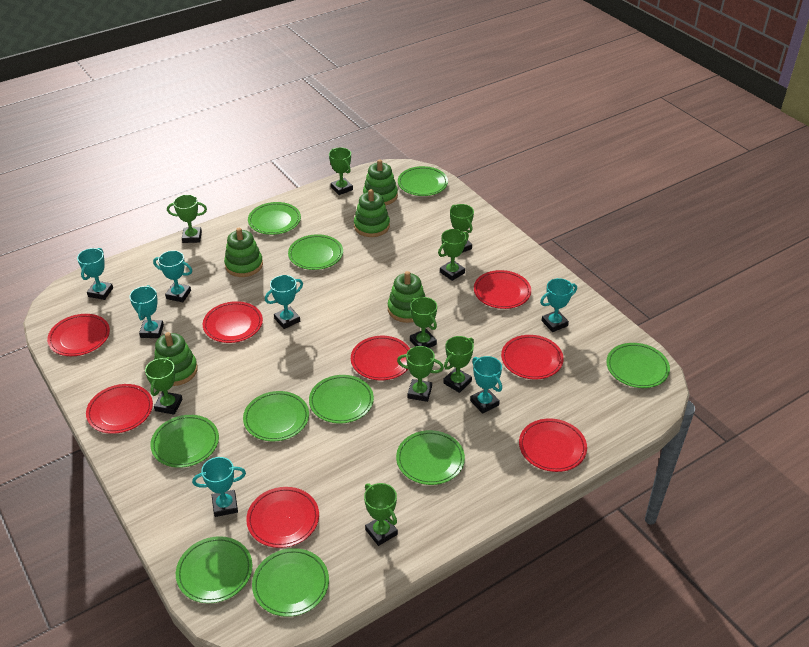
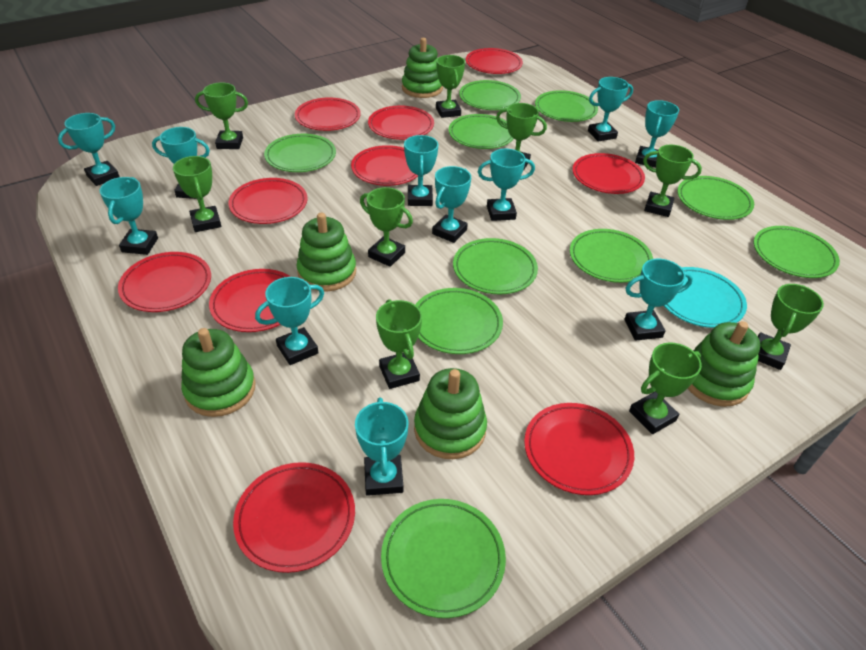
red plate: [47,314,110,356] [86,384,153,434] [203,301,263,343] [246,487,319,548] [351,336,410,380] [474,270,531,309] [501,335,564,379] [519,418,587,472] = 8 -> [118,252,211,312] [209,269,291,332] [228,178,308,224] [233,462,355,573] [295,97,361,131] [351,145,418,186] [368,106,434,140] [466,48,523,74] [524,403,634,495] [572,153,645,194] = 10
turquoise plate: none = 0 -> [664,267,747,328] = 1
turquoise trophy: [77,248,113,300] [129,285,164,338] [153,250,192,302] [192,457,246,517] [265,275,303,329] [470,356,502,414] [540,278,577,332] = 7 -> [58,113,120,186] [99,177,158,255] [152,127,210,199] [255,277,324,365] [355,398,409,496] [404,135,439,206] [432,166,471,243] [478,149,535,221] [588,77,633,141] [624,259,693,341] [635,100,679,168] = 11

